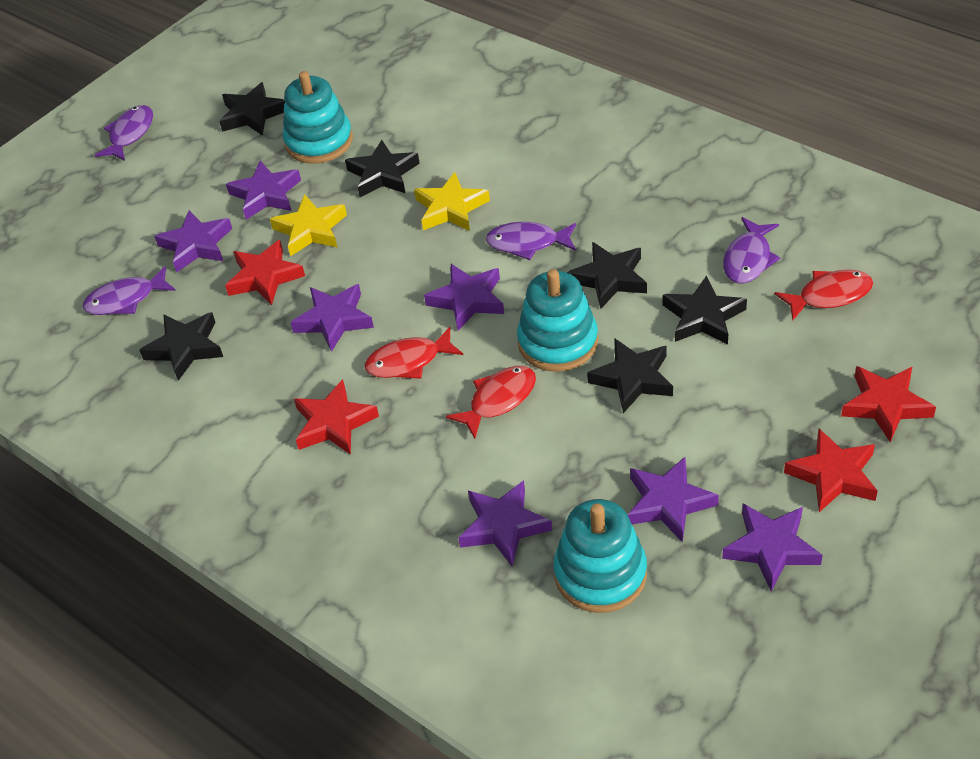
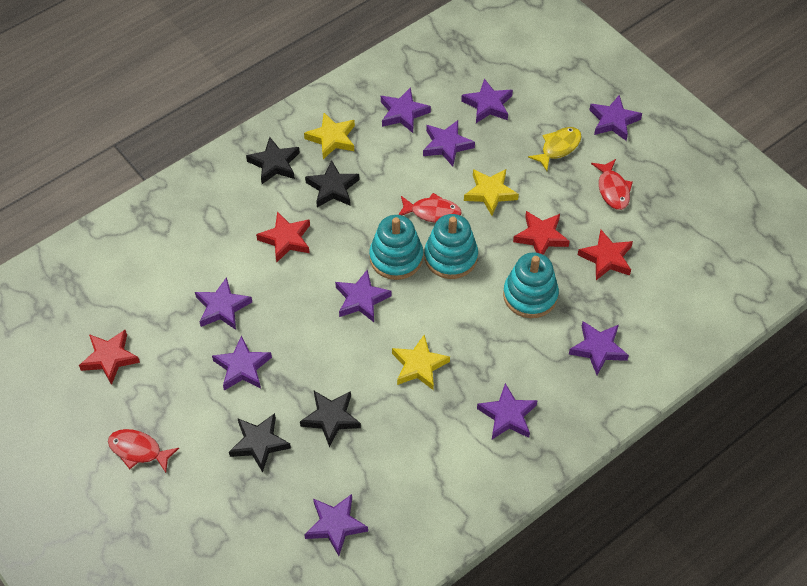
black star: [140,312,223,381] [219,82,285,136] [345,140,420,197] [567,242,647,309] [587,339,673,413] [663,275,747,345] = 6 -> [229,413,291,473] [246,137,300,184] [300,391,361,447] [305,160,360,207] = 4
purple fish: [83,266,176,315] [95,105,153,161] [485,222,576,260] [723,217,780,283] = 4 -> none = 0
purple star: [154,210,232,272] [226,161,301,220] [290,284,374,352] [424,264,504,331] [458,480,552,566] [627,457,719,543] [722,504,823,591] = 7 -> [195,277,252,330] [212,336,272,391] [304,494,368,556] [335,270,391,322] [381,87,431,133] [423,120,475,166] [461,79,513,123] [477,383,538,439] [569,321,629,375] [589,95,642,141] = 10
yellow fish: none = 0 -> [528,127,582,171] = 1
yellow star: [270,194,347,256] [414,172,490,231] = 2 -> [304,113,355,159] [392,335,450,390] [464,169,519,216] = 3

